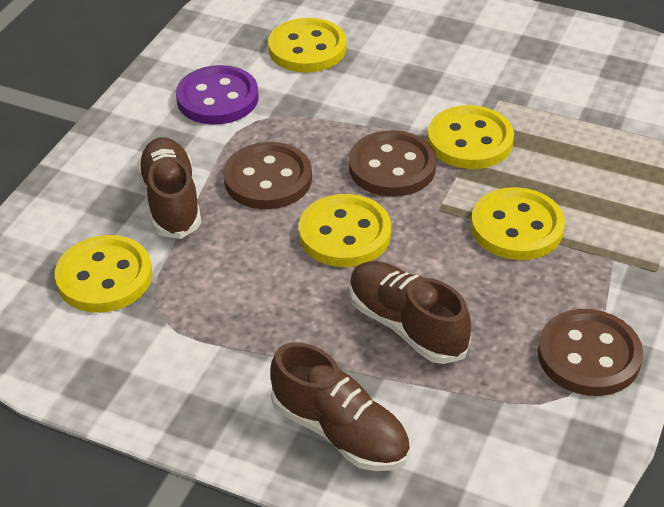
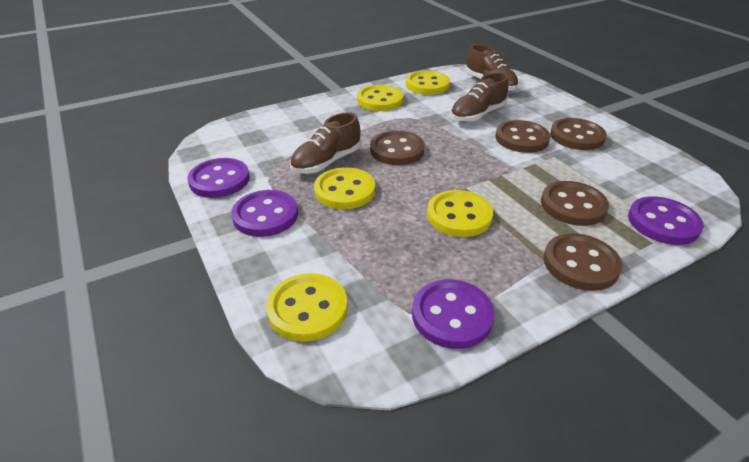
brown button: [223,142,312,209] [349,130,437,197] [538,309,643,396] = 3 -> [370,131,425,165] [495,120,550,153] [541,181,609,226] [543,233,622,291] [550,118,607,150] = 5
purple button: [176,65,258,125] = 1 -> [187,158,250,198] [231,190,298,237] [412,279,495,349] [628,196,704,245] = 4

